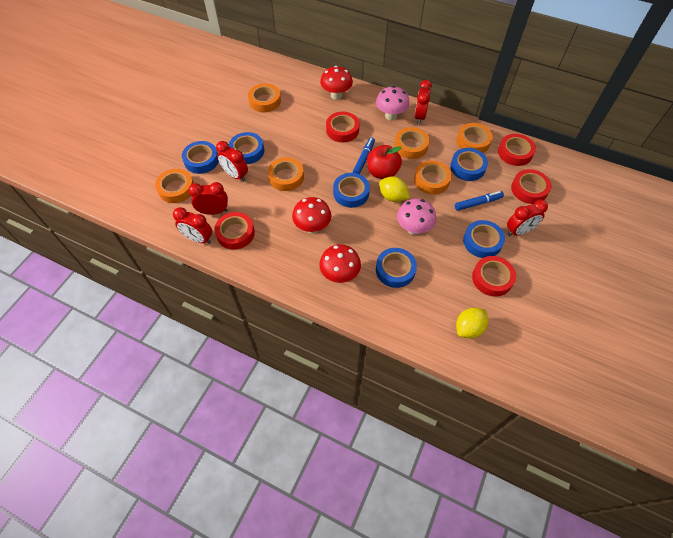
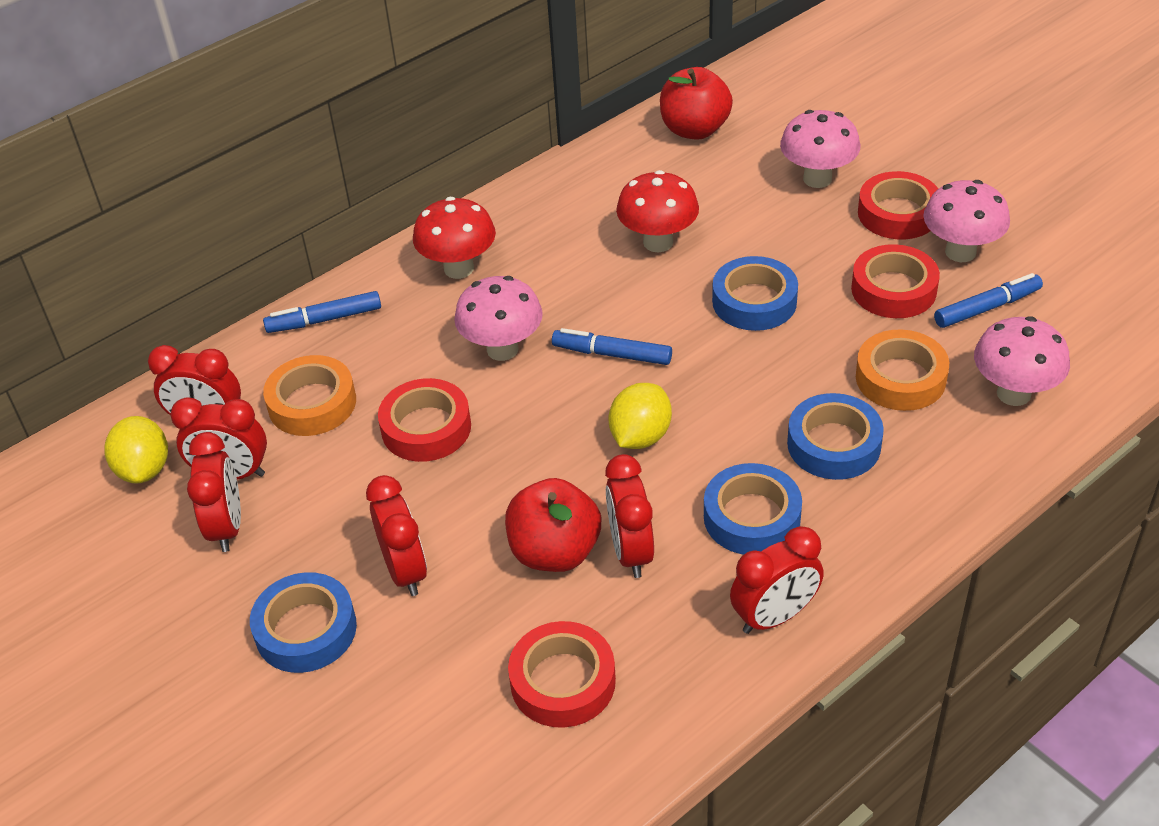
blue marker: [353,137,375,174] [455,191,504,211] = 2 -> [263,291,381,333] [552,328,672,365] [934,273,1043,328] = 3
blue tape: [182,141,219,174] [229,132,264,164] [333,173,370,208] [376,248,417,288] [450,148,488,181] [463,220,505,258] = 6 -> [250,572,357,673] [704,463,802,555] [712,256,798,331] [787,393,884,480] = 4
orange tape: [155,169,194,203] [248,83,281,113] [268,157,304,191] [394,127,430,159] [414,160,452,195] [456,123,493,153] = 6 -> [263,355,356,436] [856,329,949,411] = 2
pink mushroom: [376,86,410,121] [397,199,436,235] = 2 -> [454,276,543,361] [780,110,860,188] [923,180,1010,262] [974,316,1070,406] = 4
red apple: [367,145,402,179] = 1 -> [505,478,601,572] [660,67,733,140] = 2
red clock: [173,207,212,244] [188,182,228,215] [216,141,248,182] [414,80,432,124] [507,200,548,236] = 5 -> [148,345,241,415] [170,397,267,480] [187,432,241,552] [366,475,427,596] [605,454,654,578] [730,526,824,634] = 6
red mushroom: [292,197,331,233] [319,244,361,283] [320,66,353,100] = 3 -> [413,197,496,279] [616,170,699,252] = 2
red tape: [214,212,255,250] [326,112,360,142] [472,256,516,297] [498,134,536,166] [511,169,551,204] = 5 -> [378,378,471,462] [508,621,616,728] [851,244,940,318] [858,171,938,239] = 4

